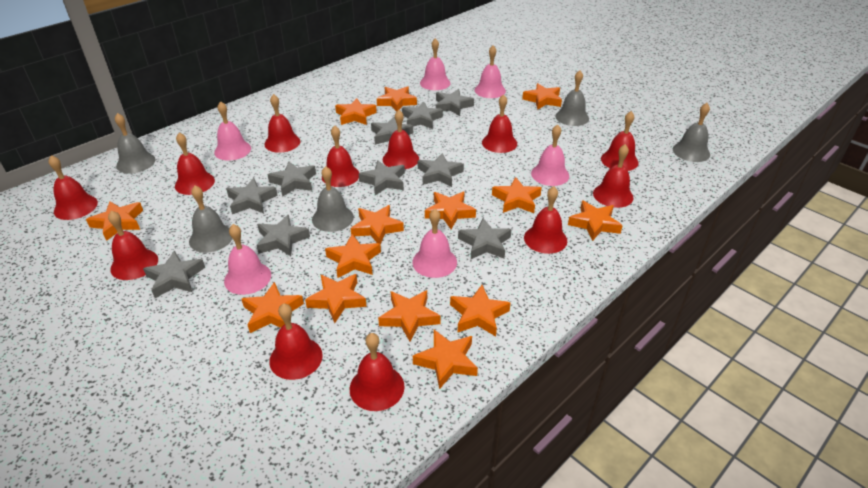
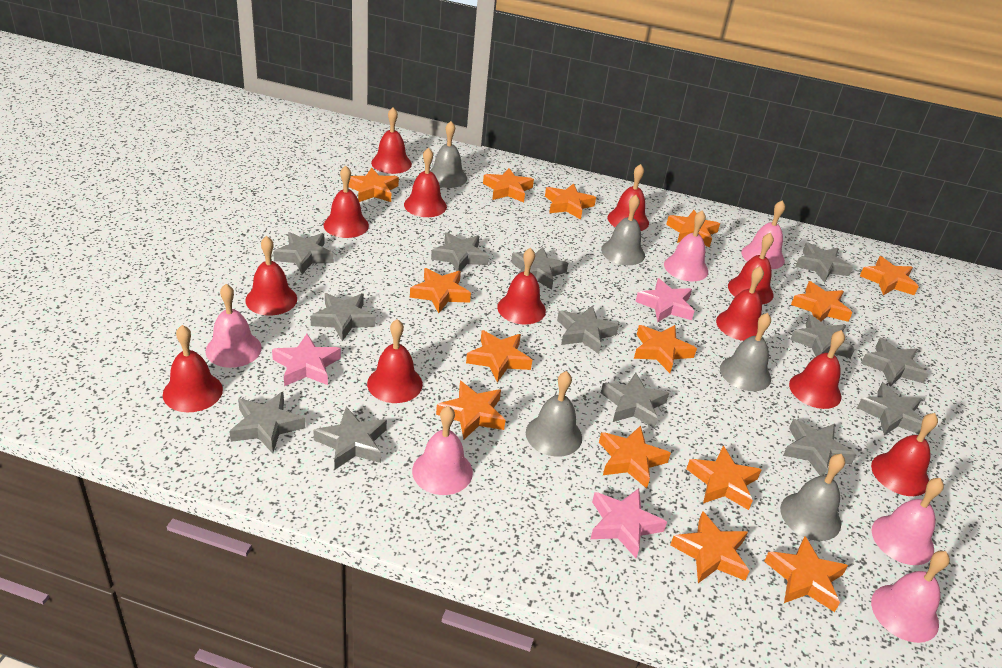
grey star: [143,251,205,298] [226,178,278,214] [256,215,310,256] [268,162,316,197] [359,160,405,195] [371,117,413,144] [402,101,443,129] [418,153,464,187] [436,89,474,116] [458,218,512,259] = 10 -> [229,392,305,454] [273,232,334,274] [310,293,375,341] [313,407,387,470] [431,232,489,271] [511,247,568,290] [557,305,619,354] [601,373,669,428] [783,419,857,476] [790,314,855,358] [795,243,853,283] [857,383,923,435] [861,338,928,387] = 13
pink star: none = 0 -> [272,334,341,386] [590,488,667,558] [635,278,694,323] = 3

